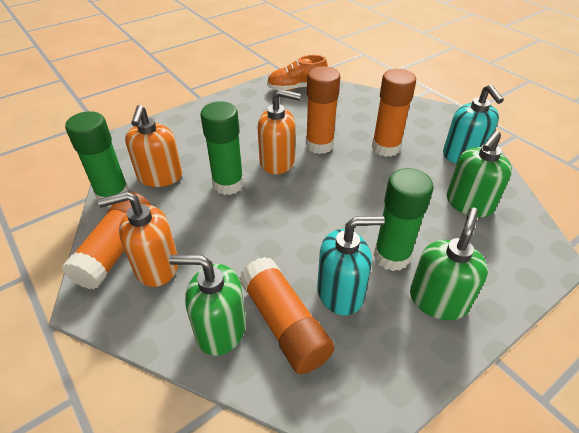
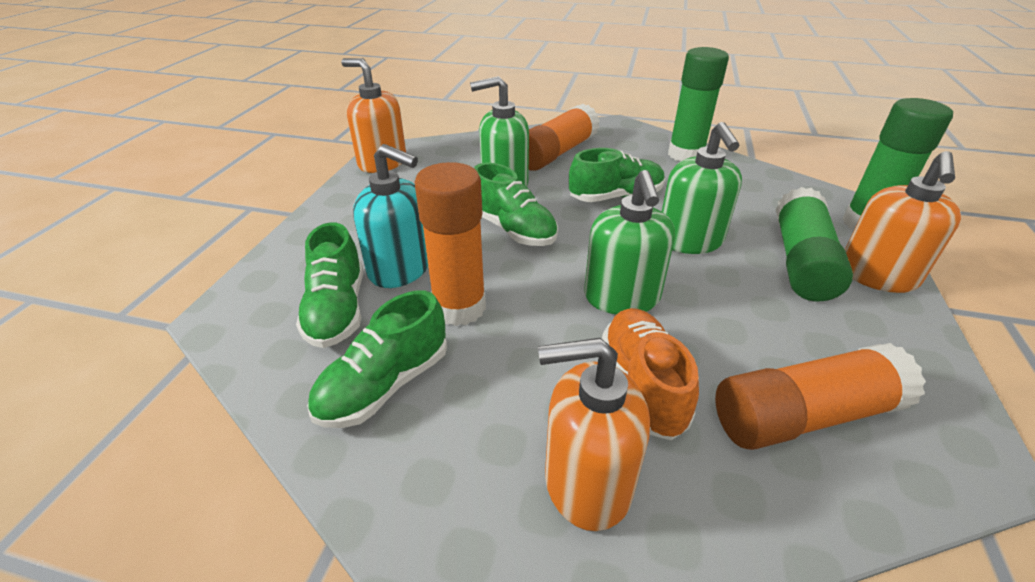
green shoe: none = 0 -> [296,222,363,348] [307,290,447,428] [474,163,558,246] [569,148,665,202] = 4
orange glue stick: [62,191,151,289] [239,257,335,374] [306,66,340,154] [372,69,416,157] = 4 -> [414,162,486,326] [529,104,600,171] [715,343,926,450] = 3
turquoise soap dispenser: [317,216,385,316] [443,84,504,163] = 2 -> [353,144,428,288] = 1

